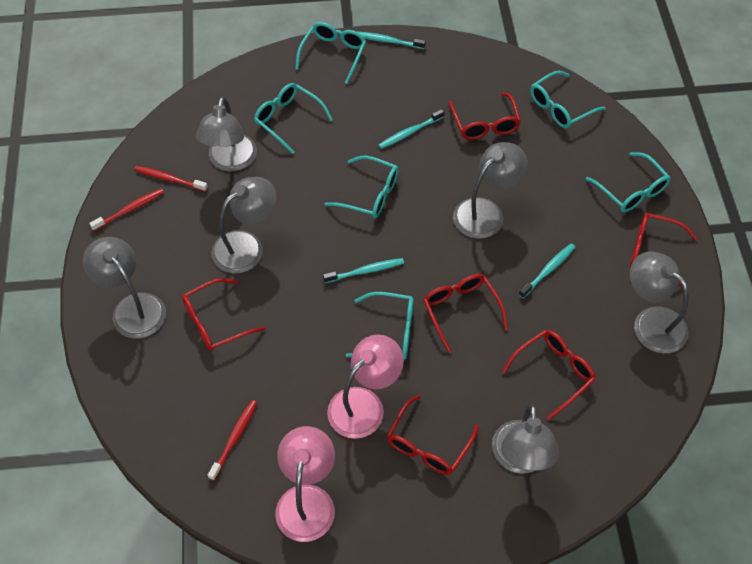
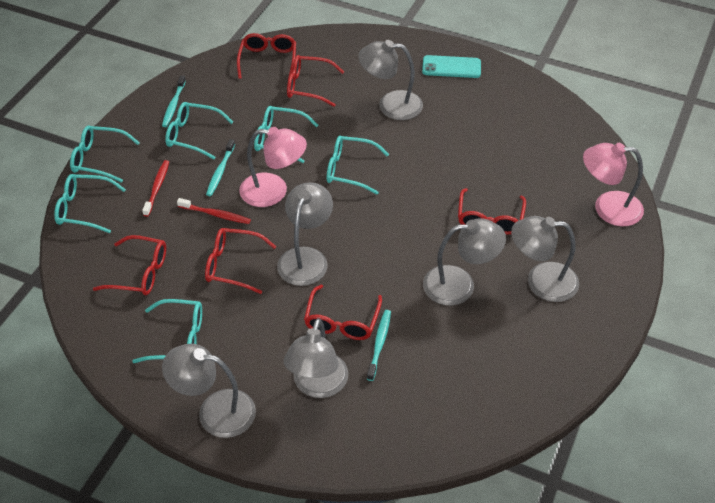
red toothbrush: [89,188,164,231] [134,166,208,192] [208,400,257,481] = 3 -> [142,160,169,217] [177,198,251,224] = 2
turquoise phone: none = 0 -> [422,55,481,78] = 1
turquoise toothbrush: [323,258,404,283] [356,31,426,49] [379,109,445,149] [519,244,575,298] = 4 -> [162,75,186,127] [206,139,235,196] [367,310,391,381] = 3

